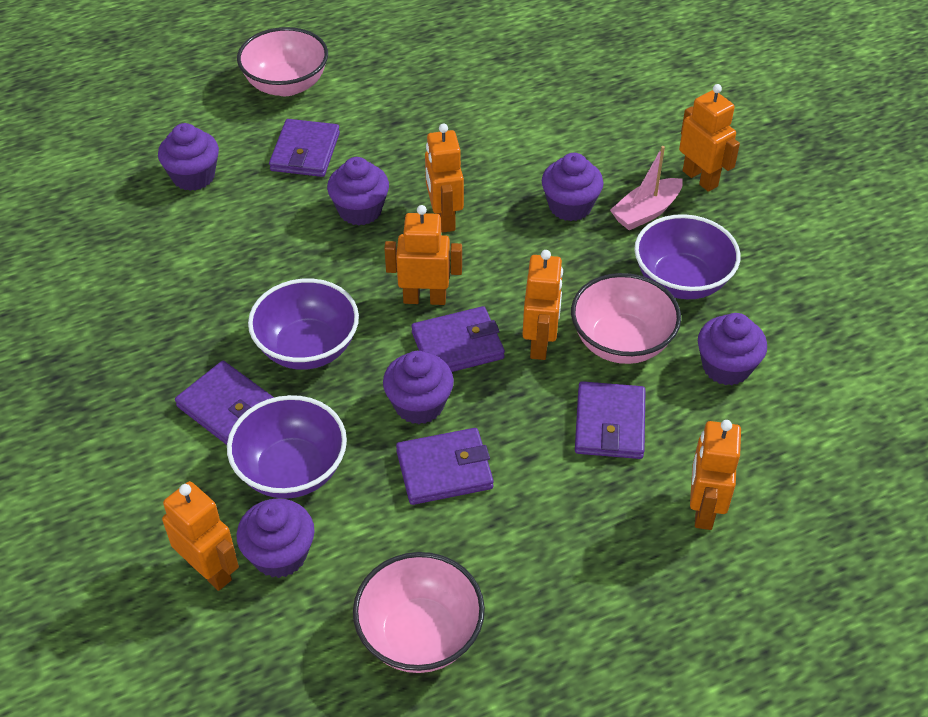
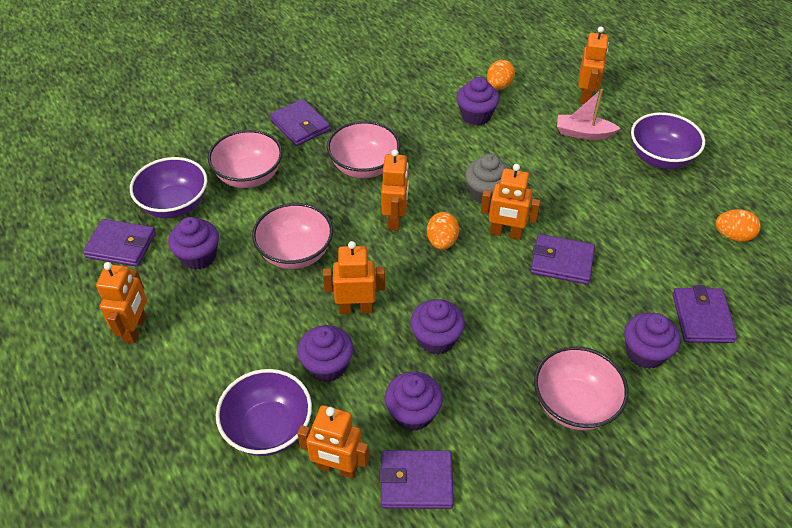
grey cupcake: none = 0 -> [465,154,510,204] = 1
orange egg: none = 0 -> [427,212,459,250] [487,60,515,90] [715,209,761,242] = 3
pink bowl: [237,27,328,96] [353,552,485,673] [571,273,681,364] = 3 -> [208,130,283,188] [252,203,333,269] [327,121,400,178] [534,346,629,430] = 4

